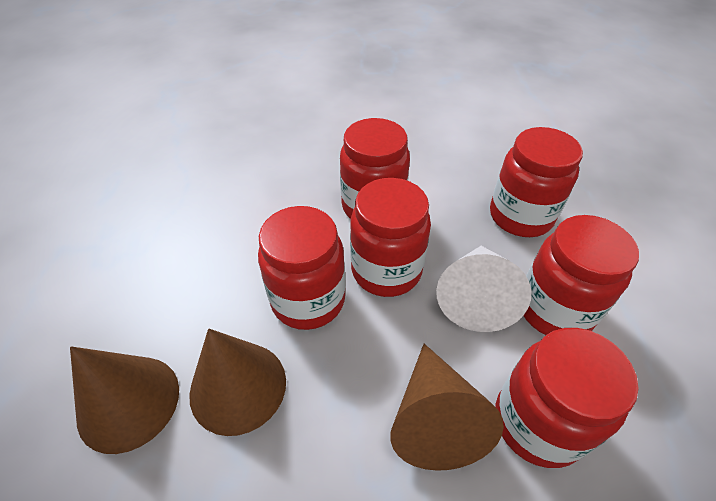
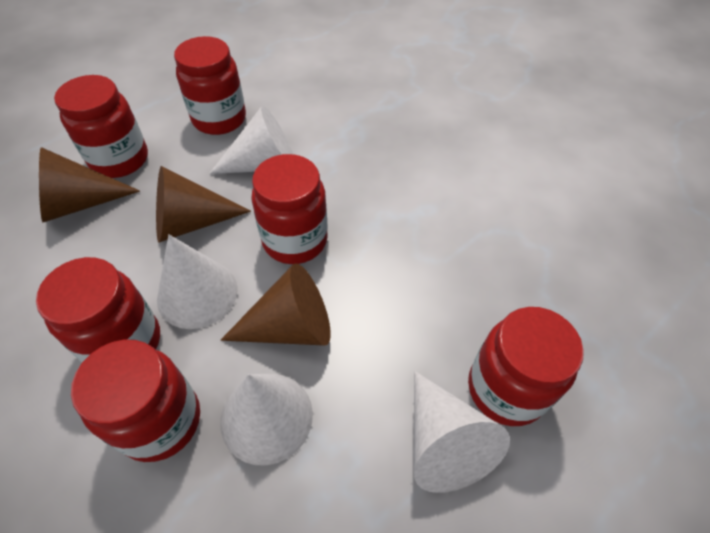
white cone: [436,246,532,332] = 1 -> [157,235,238,329] [209,106,293,174] [220,374,313,466] [414,371,510,493] = 4

